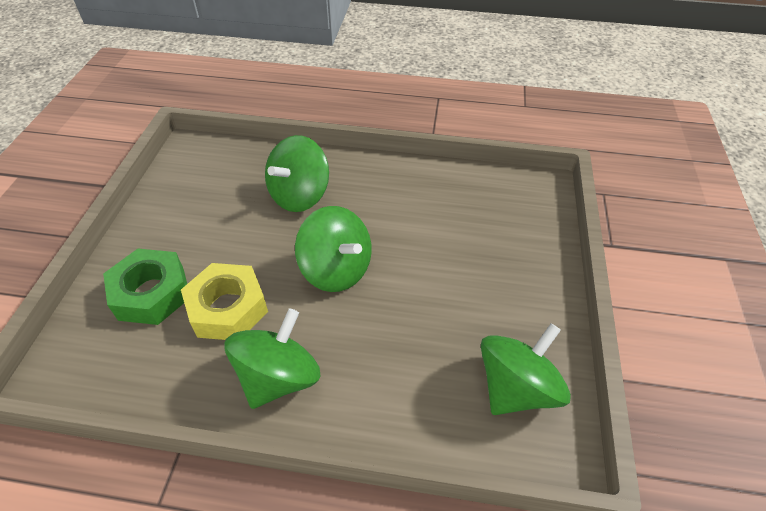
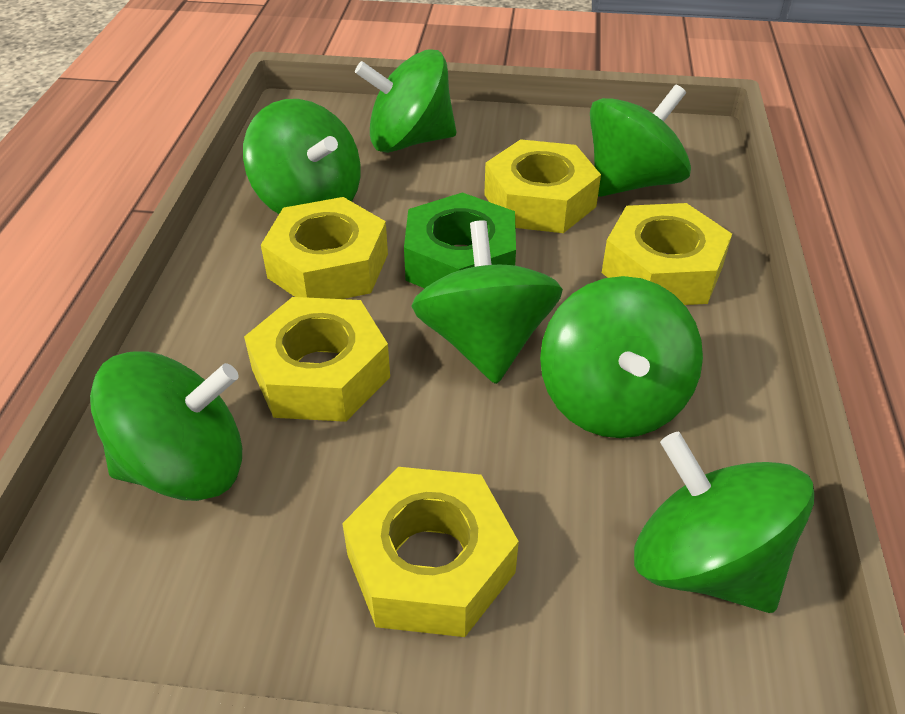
green spinning top: [224,308,321,409] [265,135,329,212] [295,206,372,292] [481,323,571,415] = 4 -> [90,351,242,501] [243,99,361,214] [355,50,456,153] [412,220,563,384] [540,276,703,438] [590,84,691,197] [634,432,814,613] = 7
yellow nut: [181,263,268,340] = 1 -> [244,297,390,422] [261,197,388,299] [342,467,519,637] [484,139,601,233] [602,203,732,305] = 5

